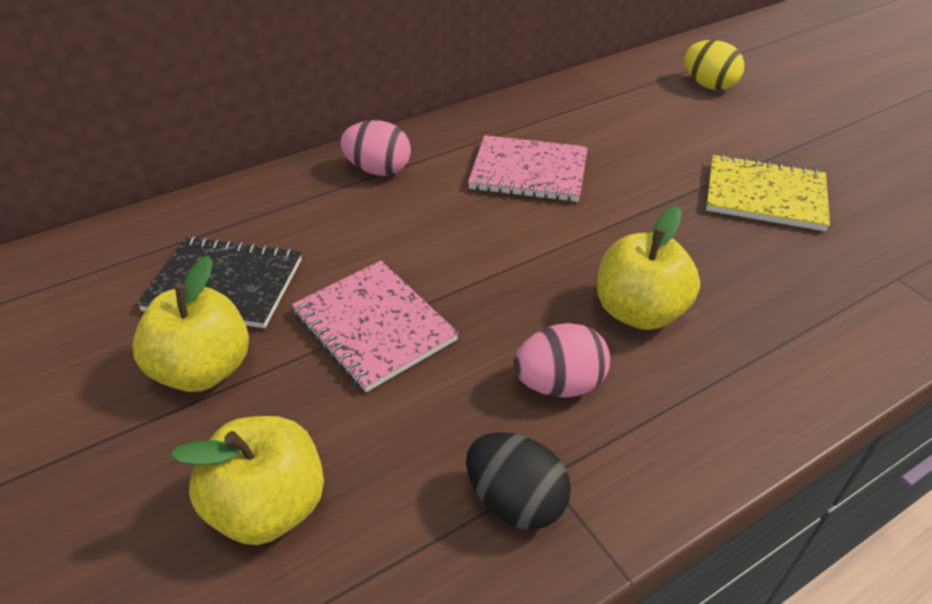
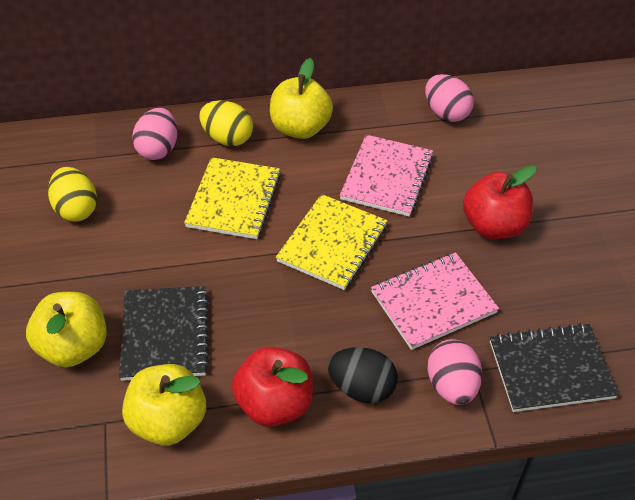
black notebook: [137,236,302,328] = 1 -> [119,286,209,381] [490,323,619,412] = 2
pink egg: [340,120,411,176] [514,323,610,398] = 2 -> [132,108,178,160] [425,74,474,122] [427,339,482,405] = 3
red apple: none = 0 -> [232,346,313,427] [463,165,536,239] = 2
yellow egg: [684,40,745,90] = 1 -> [48,167,97,222] [199,101,253,146] = 2
yellow notebook: [706,154,830,231] = 1 -> [184,157,281,239] [276,194,388,290] = 2

